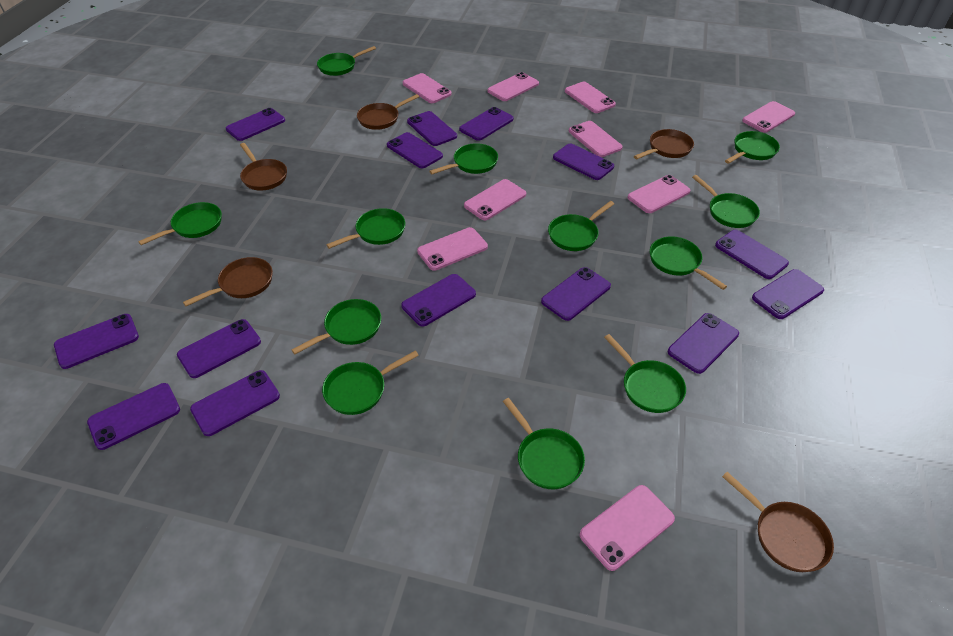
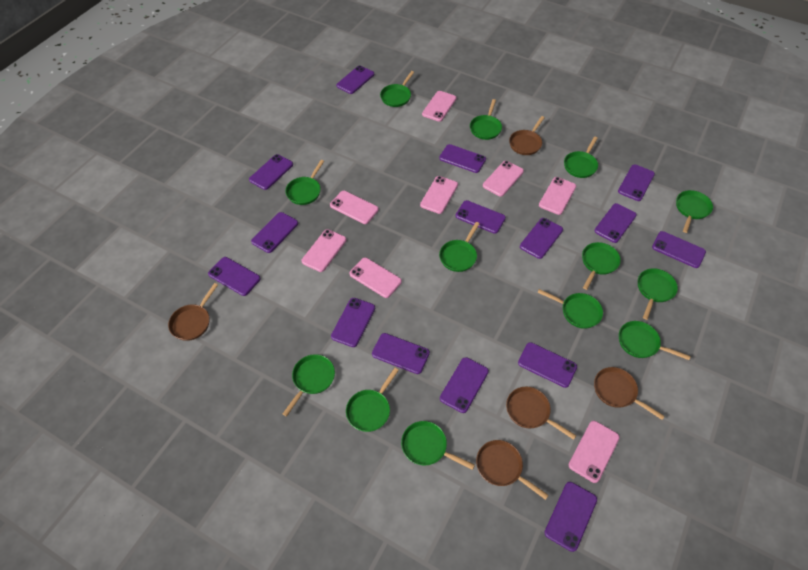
green pan: [138,202,222,245] [291,299,381,354] [317,46,376,76] [322,351,419,415] [326,208,405,249] [429,143,498,175] [503,398,585,489] [548,201,614,251] [604,334,686,413] [650,236,727,290] [692,175,760,228] [725,131,780,164] = 12 -> [283,354,335,417] [285,160,324,205] [346,368,399,432] [380,71,414,107] [401,421,475,470] [439,222,480,272] [470,99,502,140] [537,289,603,329] [564,136,598,178] [582,242,621,290] [619,321,691,360] [638,268,678,320] [676,190,713,233] = 13
pink phone: [403,73,452,103] [417,227,488,271] [464,179,526,220] [487,72,539,101] [565,82,616,113] [569,121,623,157] [580,485,675,571] [627,175,691,213] [742,101,795,133] = 9 -> [301,229,347,272] [330,191,379,224] [350,258,402,298] [420,176,458,214] [422,91,457,122] [483,161,524,196] [539,177,576,215] [569,421,620,483] = 8
purple phone: [54,314,139,369] [87,383,180,450] [177,319,261,378] [190,370,280,436] [226,108,285,141] [387,132,443,168] [401,274,476,327] [407,111,457,146] [459,107,514,141] [541,267,611,321] [553,144,614,180] [668,313,739,374] [715,230,789,279] [752,269,824,319] = 14 -> [208,257,261,296] [249,154,293,190] [251,212,298,253] [331,298,375,347] [336,65,374,94] [372,333,430,374] [439,144,486,173] [440,357,489,413] [456,200,506,234] [518,342,577,388] [520,218,563,259] [544,482,597,552] [594,203,637,243] [618,164,655,201] [652,231,706,268] = 15

